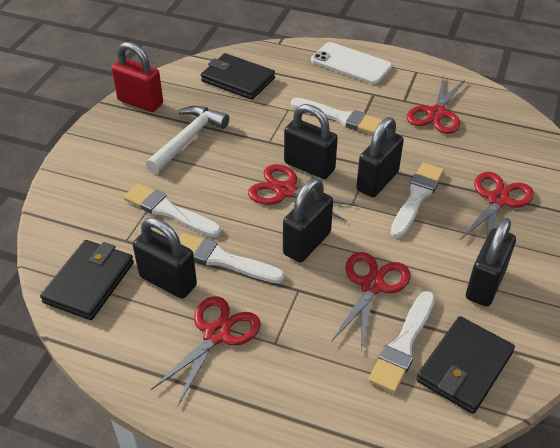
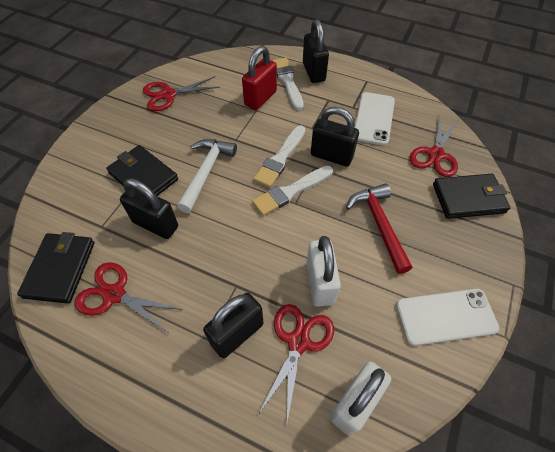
black padlock: [133,217,197,299] [283,178,333,262] [284,104,338,179] [356,117,404,197] [466,218,516,306] = 5 -> [120,178,178,239] [203,293,263,358] [303,19,329,83] [311,107,359,167] = 4
red hammer: none = 0 -> [346,183,412,274] = 1
red scissors: [151,296,261,405] [248,164,357,222] [331,252,411,352] [407,75,465,134] [460,172,534,240] = 5 -> [75,262,183,332] [143,76,220,111] [258,304,334,422] [410,116,459,177] = 4
white brush: [124,183,221,237] [179,233,285,284] [291,97,382,135] [368,291,435,393] [390,162,444,238] = 5 -> [252,166,333,216] [254,126,305,188] [272,58,304,110] = 3
white padlock: none = 0 -> [306,236,341,307] [330,362,391,435] = 2
white phone: [311,42,392,84] = 1 -> [355,92,395,146] [396,289,499,346] = 2

